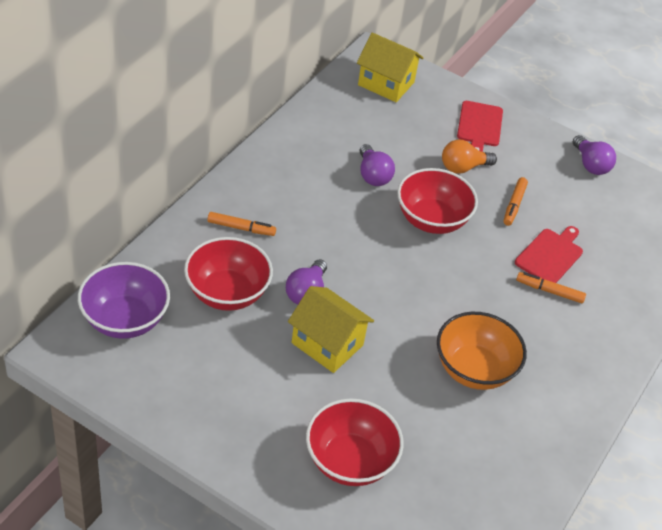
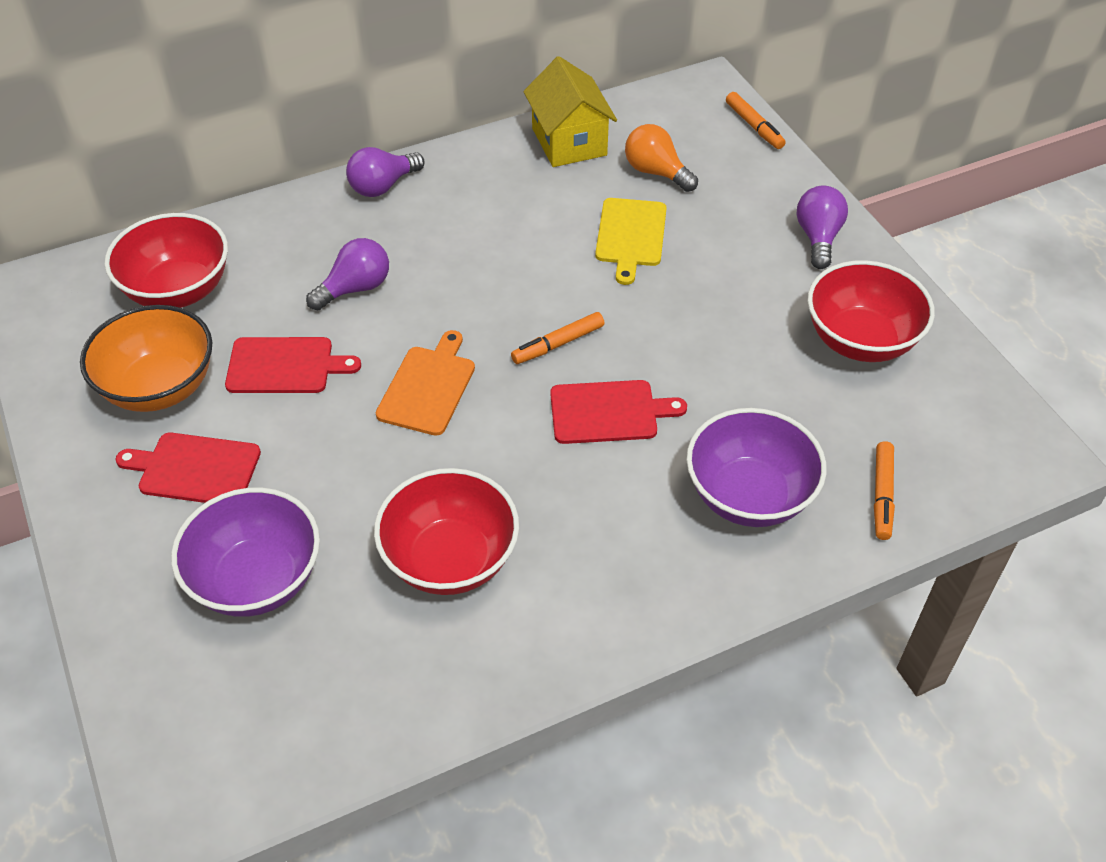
orange cutting board: none = 0 -> [376,330,475,436] = 1
purple bowl: [78,262,170,339] = 1 -> [171,487,320,617] [686,408,827,527] = 2
red cutting board: [457,101,503,152] [515,226,583,283] = 2 -> [115,433,261,503] [225,337,361,393] [550,380,687,444] = 3
yellow cutting board: none = 0 -> [595,198,667,285] = 1
yellow house: [288,286,374,373] [357,32,424,102] = 2 -> [523,56,617,167] = 1

